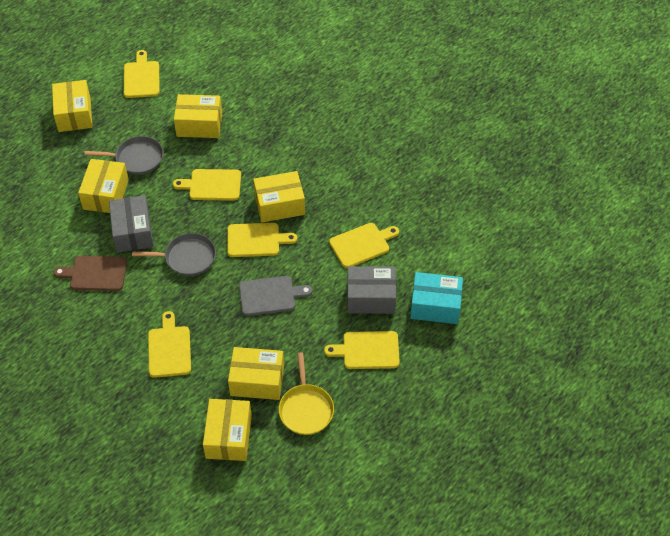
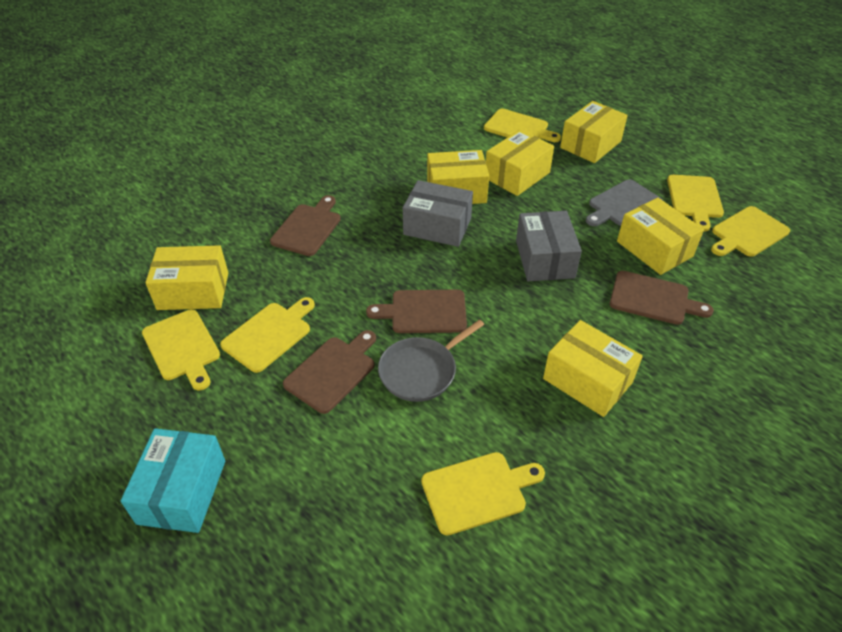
brown cutting board: [53,256,127,291] = 1 -> [270,195,341,256] [283,330,376,414] [366,290,467,333] [610,271,714,325] = 4
grey pan: [84,136,163,175] [132,233,216,276] = 2 -> [378,320,484,402] = 1
yellow pan: [279,352,334,435] = 1 -> none = 0

